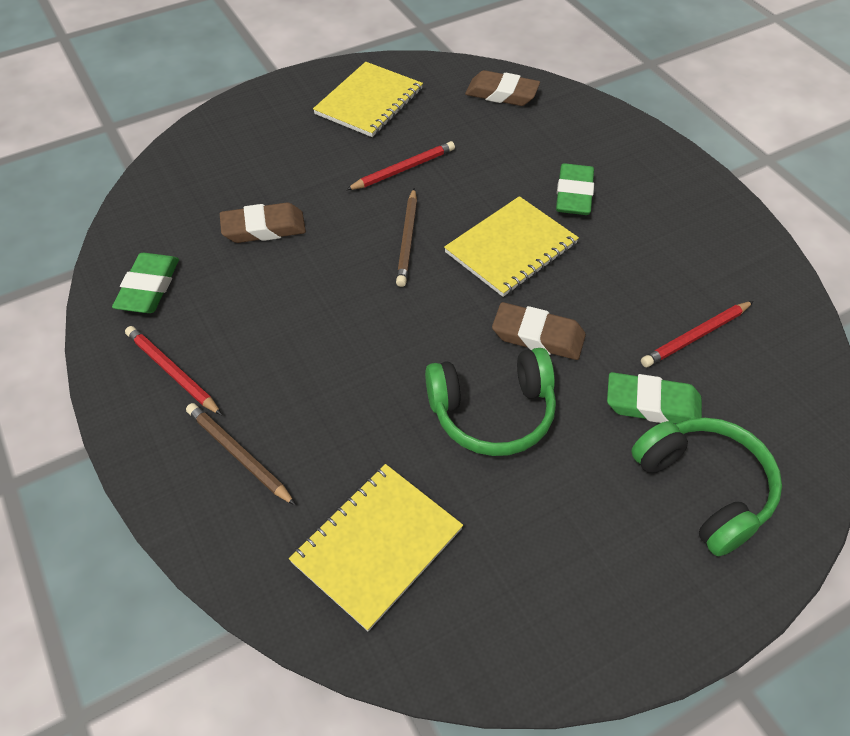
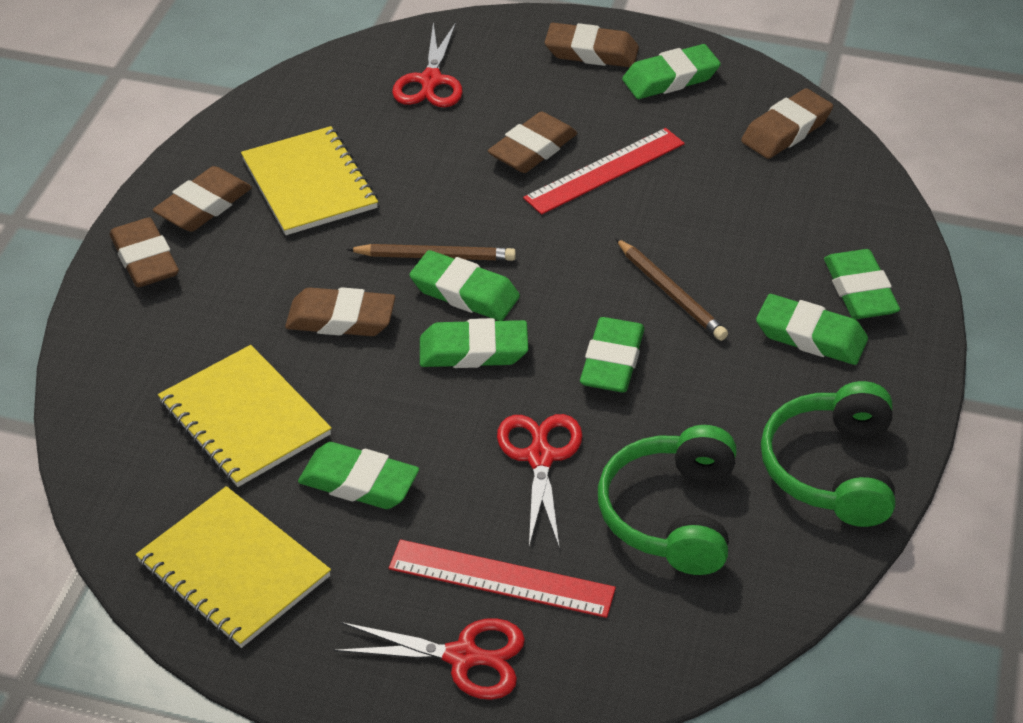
brown eraser: [220,203,306,243] [465,70,540,106] [492,302,586,360] = 3 -> [110,217,179,287] [153,166,252,232] [285,287,395,336] [488,112,577,173] [545,23,639,67] [741,88,833,159] = 6
green eraser: [112,253,179,313] [556,163,594,215] [607,372,702,424] = 3 -> [298,442,419,509] [409,250,520,321] [420,318,528,368] [580,317,644,393] [622,44,721,99] [756,294,868,365] [824,249,900,319] = 7
red pencil: [125,326,222,415] [346,141,455,190] [641,301,754,367] = 3 -> none = 0
red ruler: none = 0 -> [389,539,616,618] [523,128,685,215] = 2
red scissors: none = 0 -> [334,618,525,700] [392,23,463,107] [497,414,583,549] = 3

